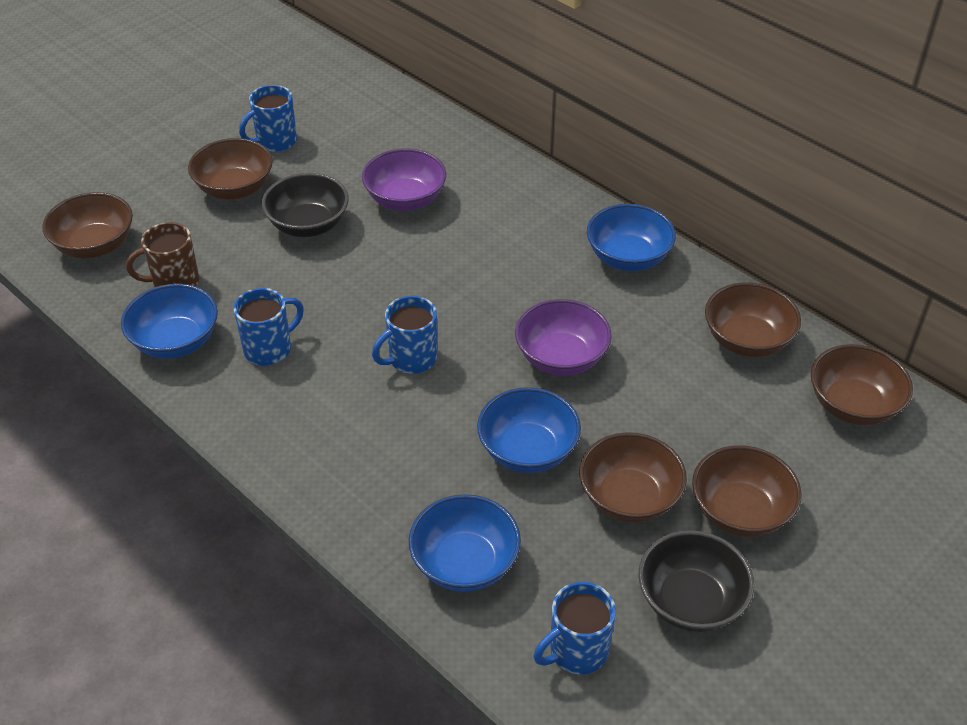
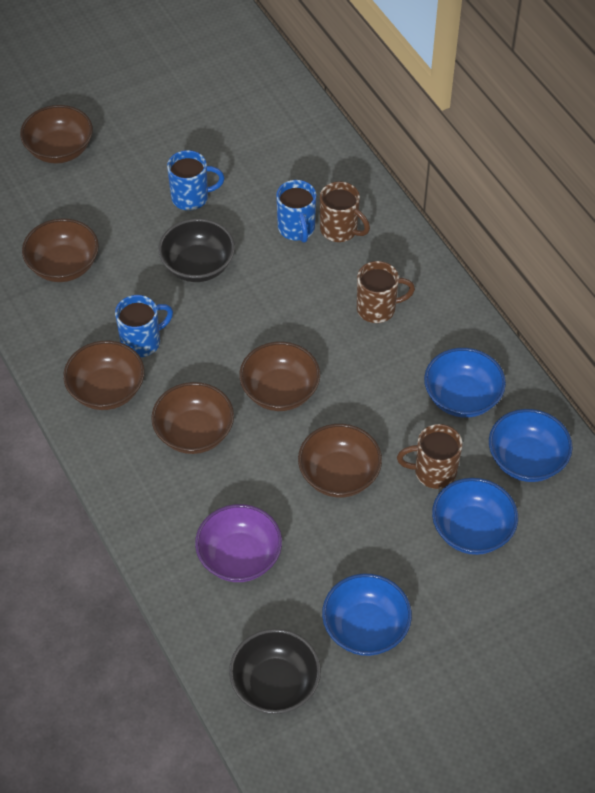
blue mug: [233,288,304,365] [239,85,297,152] [372,295,437,374] [534,582,616,674] = 4 -> [115,295,173,357] [167,150,224,210] [276,180,316,243] = 3
brown mug: [126,222,199,287] = 1 -> [320,181,370,242] [357,261,415,323] [397,424,462,489] = 3
purple bowl: [362,148,446,211] [515,299,612,375] = 2 -> [195,504,282,582] = 1

